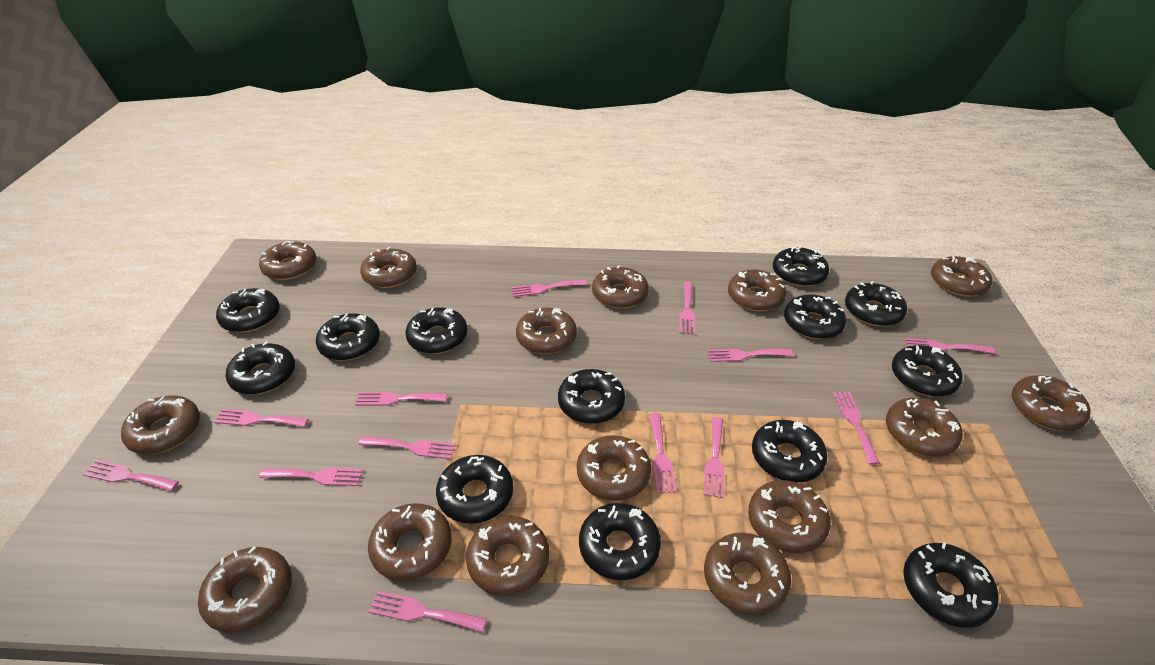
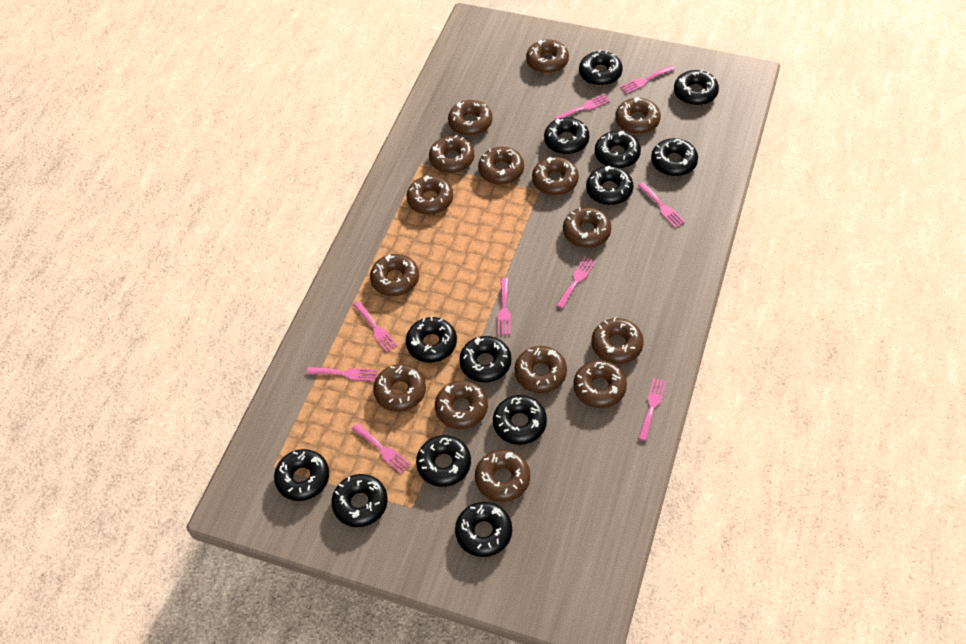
pink fork: [82,460,179,491] [214,409,309,427] [259,468,363,486] [355,392,447,406] [358,436,456,459] [369,591,487,632] [511,280,587,297] [649,413,676,493] [679,282,695,335] [703,417,725,498] [707,349,793,362] [833,391,880,465] [905,338,995,354] = 13 -> [307,367,377,382] [352,423,411,474] [353,301,398,353] [497,278,511,335] [554,94,610,120] [556,257,596,309] [621,65,675,94] [638,182,685,228] [638,378,667,441] = 9

